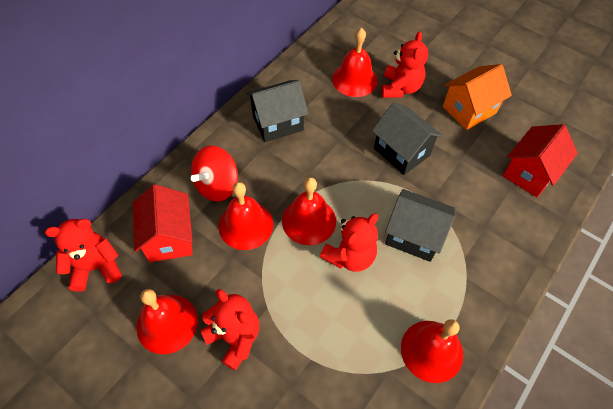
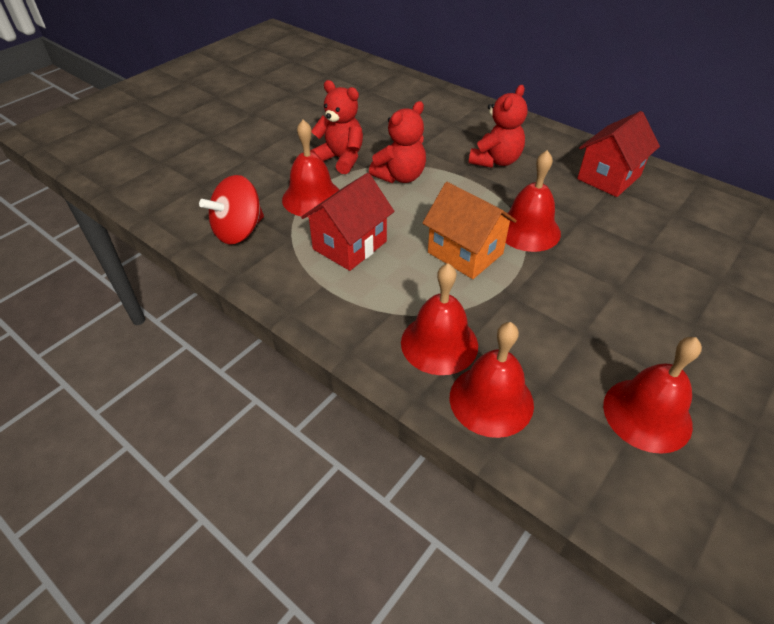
black house: [246,80,308,142] [372,102,443,175] [385,189,455,262] = 3 -> none = 0
red teddy bear: [45,219,122,292] [200,289,259,370] [320,214,378,272] [381,31,428,98] = 4 -> [310,80,363,174] [369,101,426,183] [469,85,528,168] = 3

